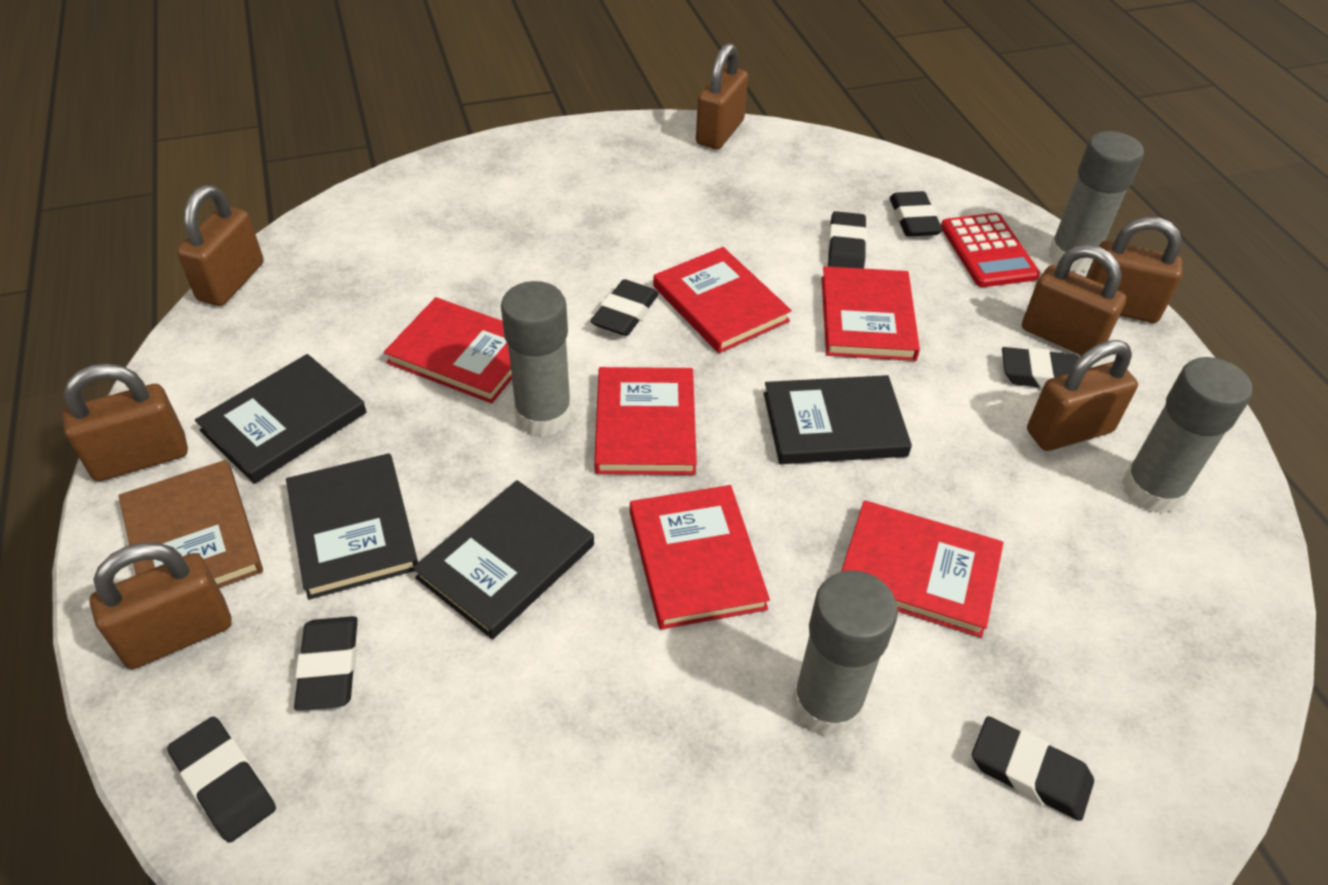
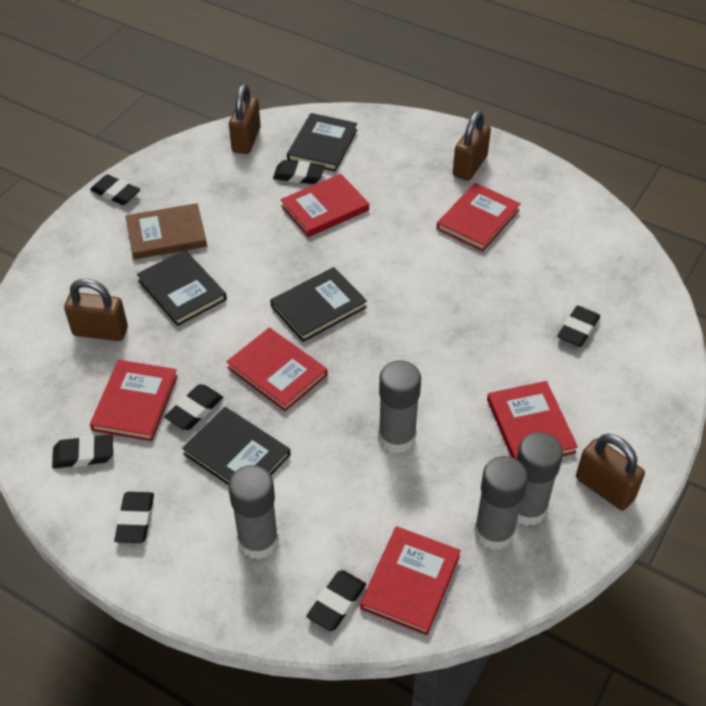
brown padlock: [62,363,188,481] [89,542,232,669] [177,185,263,306] [696,43,748,149] [1022,244,1126,355] [1027,340,1138,451] [1086,217,1183,323] = 7 -> [64,279,128,341] [229,84,261,154] [453,111,491,181] [576,434,645,510] = 4
red calculator: [941,213,1040,287] = 1 -> none = 0

